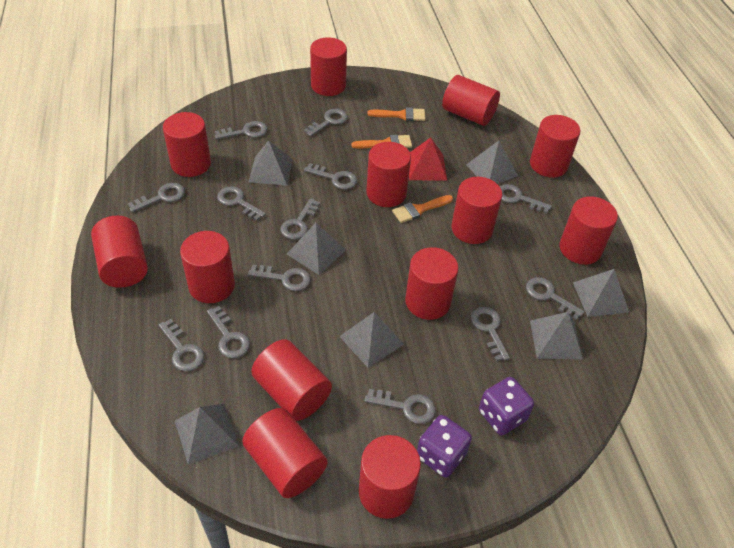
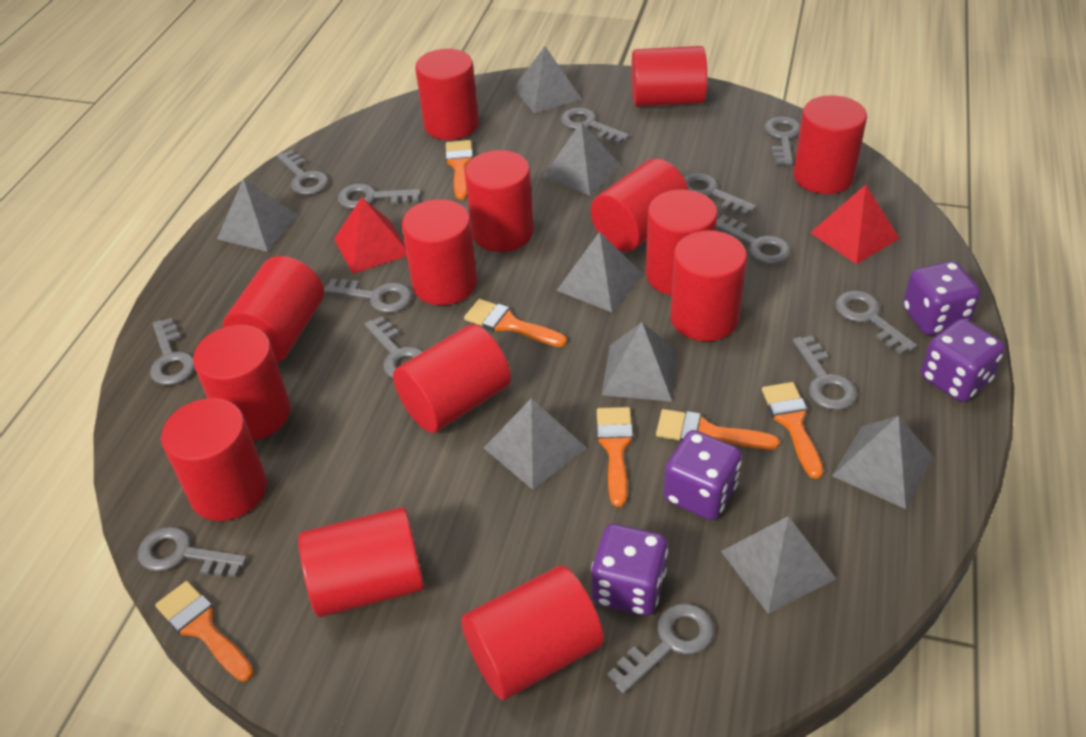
grey pyramid: [175,404,239,465] [249,140,293,186] [287,223,346,275] [339,312,404,368] [466,141,518,184] [530,312,583,360] [573,269,629,317] = 7 -> [217,178,299,252] [484,398,587,490] [513,46,582,114] [543,122,621,195] [556,232,643,312] [602,322,678,402] [721,516,836,614] [832,416,933,509] = 8
orange brush: [351,135,412,148] [367,107,425,121] [392,195,453,223] = 3 -> [155,581,254,682] [445,140,473,200] [464,299,567,347] [597,407,633,507] [656,409,780,450] [762,382,823,479] = 6
purple dice: [417,415,472,477] [479,377,534,435] = 2 -> [591,524,668,616] [664,430,742,520] [903,261,980,335] [921,319,1005,402] = 4
red cylinder: [91,215,148,288] [163,112,211,177] [180,231,235,303] [242,408,328,498] [251,339,332,421] [310,37,347,96] [359,435,421,519] [366,142,411,207] [405,247,459,320] [442,75,500,126] [451,177,502,244] [530,115,581,178] [559,196,618,265] = 13 -> [161,398,267,521] [193,325,290,441] [223,256,324,362] [298,507,424,617] [393,324,511,433] [402,199,477,305] [415,49,479,140] [461,565,604,700] [464,150,534,252] [591,159,689,252] [631,46,707,107] [646,189,718,295] [670,230,747,341] [793,95,867,194] = 14
red pyramid: [409,137,447,180] = 1 -> [334,197,407,274] [810,185,900,264] = 2

